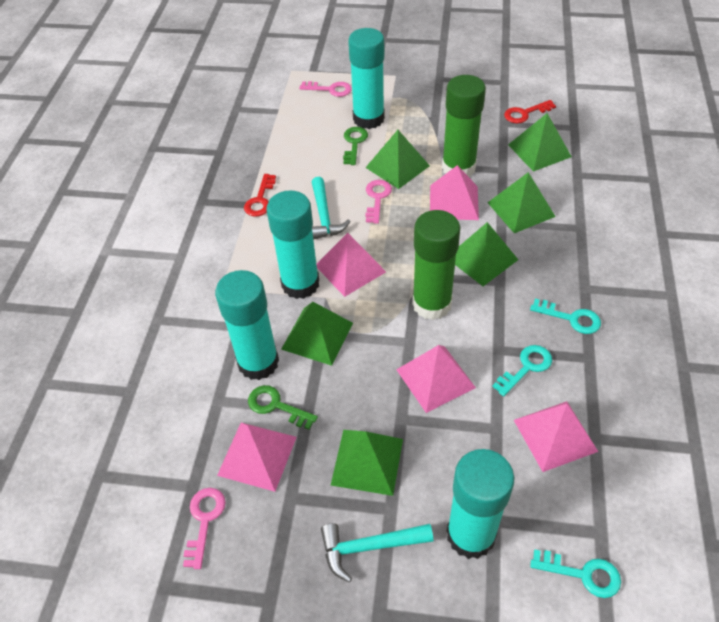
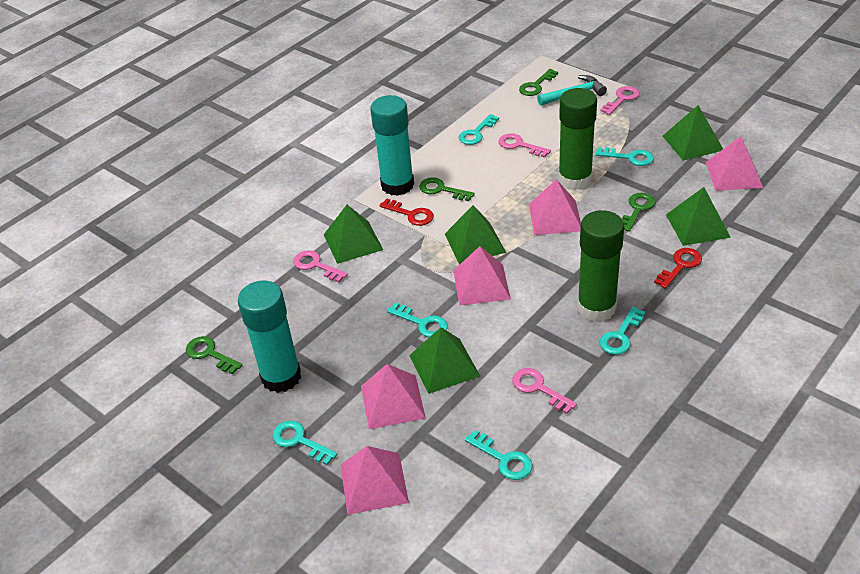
green key: [248,385,318,430] [343,127,368,165] = 2 -> [186,336,243,374] [419,178,475,201] [519,69,558,96] [622,193,655,232] = 4
green pyramid: [281,302,353,366] [331,430,403,496] [365,130,430,189] [455,222,518,286] [488,172,556,233] [508,113,572,172] = 6 -> [324,205,383,264] [409,327,480,394] [445,205,506,265] [663,105,723,161] [666,187,731,246] = 5
pink key: [183,488,226,569] [299,81,352,97] [365,180,392,224] = 3 -> [293,250,348,282] [498,133,551,158] [512,368,577,414] [600,86,639,115] = 4
turquoise glue stick: [215,270,279,380] [267,190,319,299] [348,28,385,129] [447,449,515,559] = 4 -> [238,281,301,393] [370,95,414,196] = 2
turquoise hammer: [312,177,351,239] [321,523,433,582] = 2 -> [537,75,607,106] = 1
turquoise key: [492,345,552,396] [530,299,601,334] [530,549,621,598] = 3 -> [272,421,337,465] [387,302,448,338] [458,114,499,145] [465,430,532,480] [596,147,654,166] [600,306,645,355] = 6

